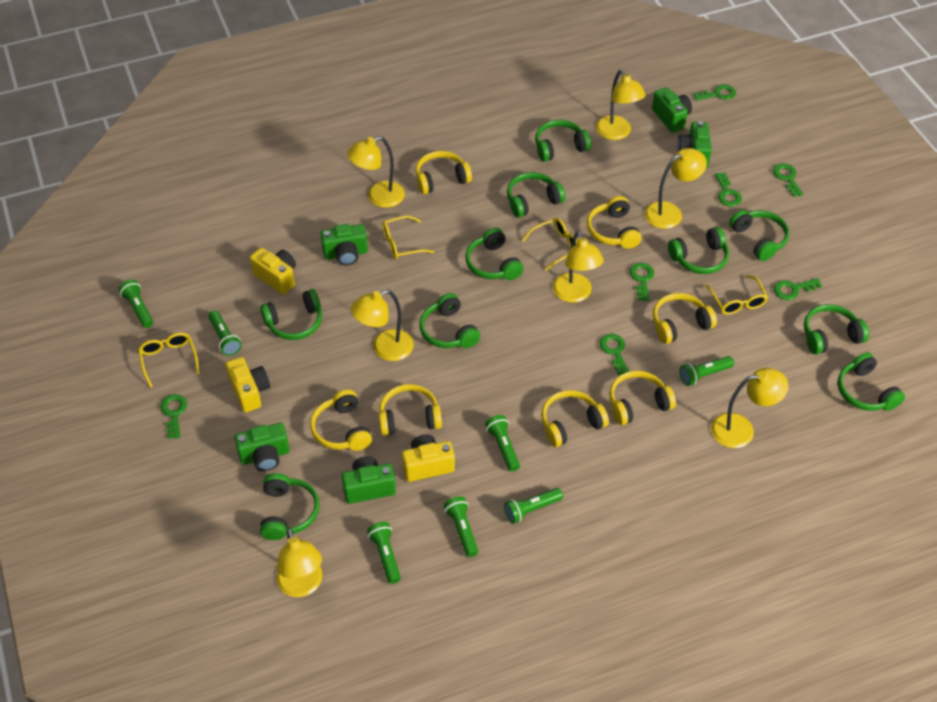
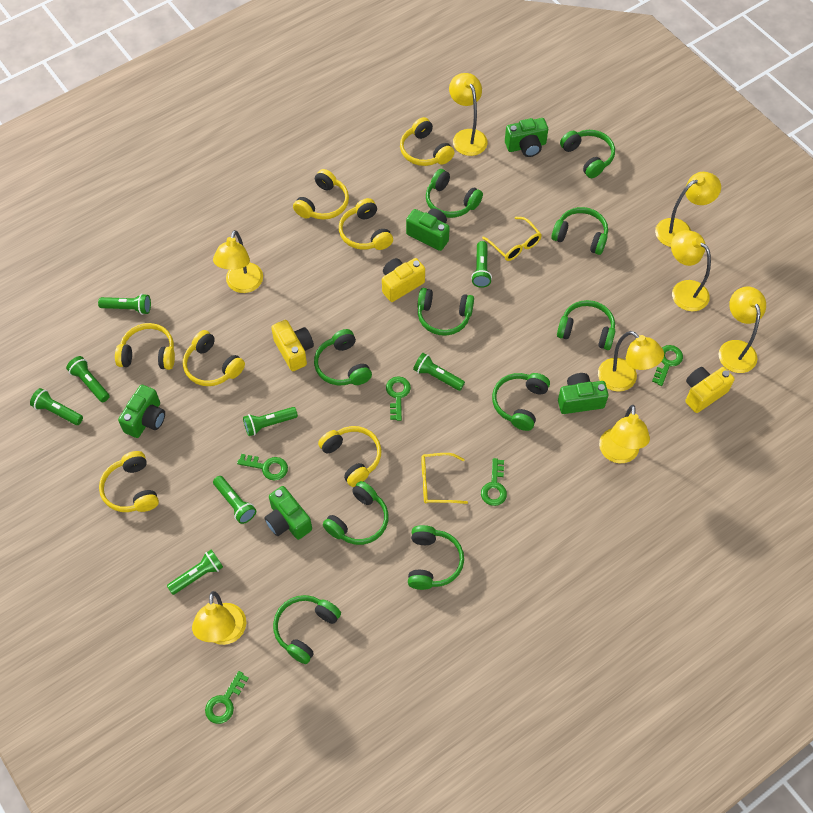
green flashlight: [119,280,153,328] [208,310,242,356] [367,522,401,584] [444,496,478,557] [485,415,520,472] [504,488,563,524] [679,356,734,386] = 7 -> [30,388,83,425] [66,356,110,402] [98,294,151,315] [167,549,223,595] [213,476,256,524] [243,407,298,436] [413,353,465,391] [471,241,492,288] = 8
green key: [160,394,187,439] [599,334,629,375] [629,263,654,301] [693,84,736,101] [715,172,742,207] [773,163,803,197] [774,278,822,300] = 7 -> [205,671,249,724] [237,454,288,480] [386,377,411,421] [481,458,507,506] [652,345,683,386] = 5
yellow glasses: [138,333,200,388] [382,215,435,260] [522,218,578,271] [705,275,768,315] = 4 -> [421,453,468,504] [482,217,542,261] = 2
yellow lamp: [276,528,323,597] [347,136,405,208] [351,290,414,361] [553,231,604,303] [596,70,646,140] [645,148,707,229] [711,368,788,448] = 7 -> [192,591,246,645] [213,230,263,293] [449,73,488,156] [598,331,664,392] [599,405,650,463] [655,172,721,247] [671,230,711,311] [719,287,766,373] = 8

